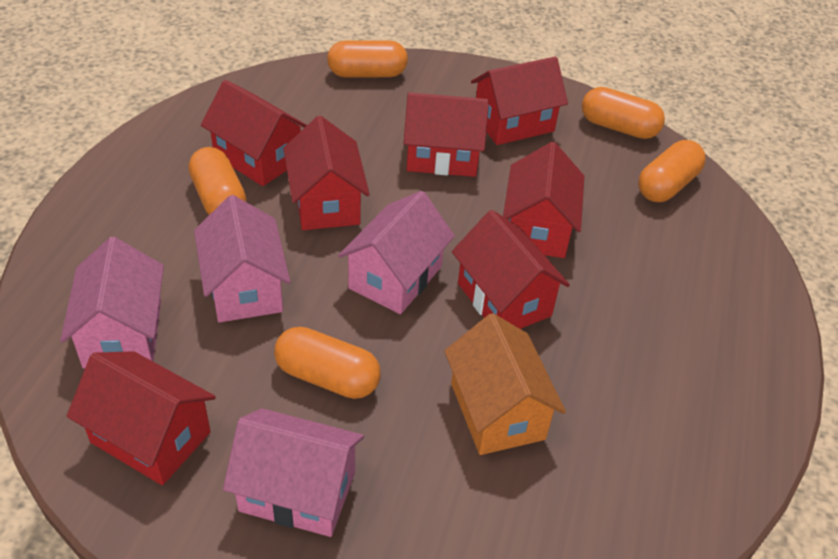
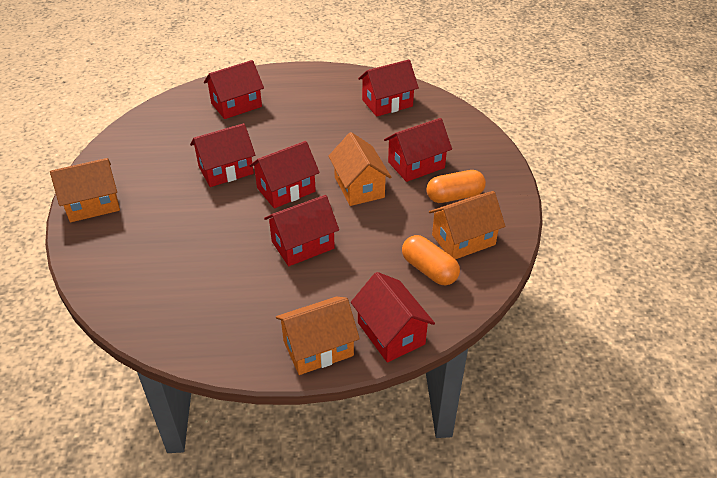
orange capsule: [188,147,247,215] [274,327,381,399] [327,41,408,78] [582,87,665,139] [638,140,706,202] = 5 -> [402,235,460,286] [426,170,486,203] = 2
orange house: [444,313,566,455] = 1 -> [50,158,120,222] [276,297,360,375] [328,132,391,206] [429,191,505,259] = 4
pink house: [60,237,164,369] [194,195,290,323] [223,408,364,537] [338,191,455,314] = 4 -> none = 0

